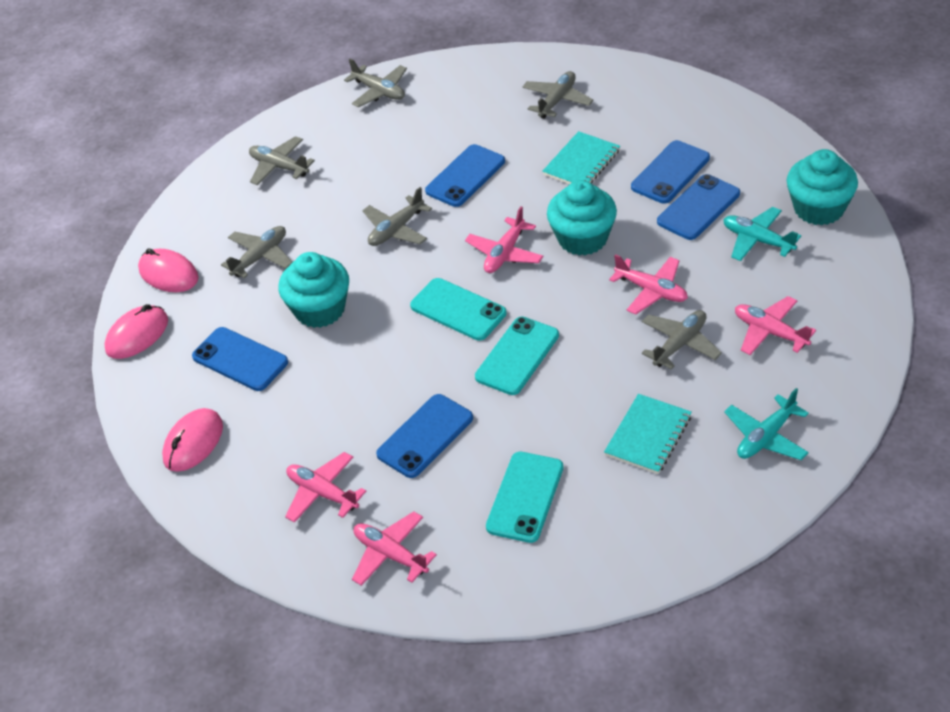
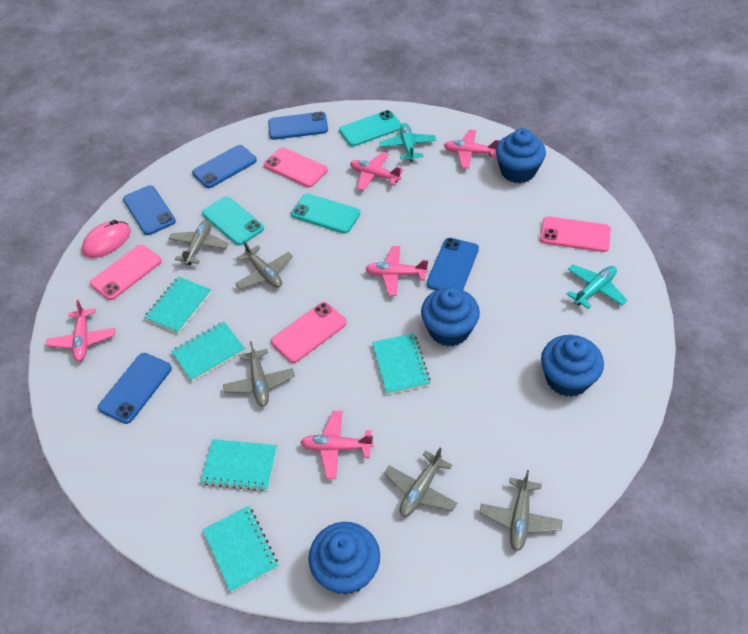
blue cupcake: none = 0 -> [308,522,380,595] [421,287,480,346] [496,128,546,183] [541,335,604,397] = 4
grey plane: [221,226,293,278] [249,136,315,185] [344,59,407,107] [362,187,432,246] [523,71,594,119] [642,310,722,369] = 6 -> [168,220,229,265] [223,341,295,407] [235,240,293,289] [384,447,457,517] [480,470,563,551] = 5
pink mouse: [104,304,168,359] [138,248,199,292] [162,408,223,472] = 3 -> [82,220,131,258] = 1
pink phone: none = 0 -> [90,244,162,300] [264,147,328,187] [271,302,347,363] [540,216,611,252] = 4
turquoise cupcake: [278,252,349,328] [547,180,617,256] [787,149,858,226] = 3 -> none = 0
turquoise notebook: [542,131,620,184] [604,394,692,474] = 2 -> [144,277,211,334] [171,321,245,382] [200,439,277,491] [203,506,278,593] [372,333,431,395] = 5

